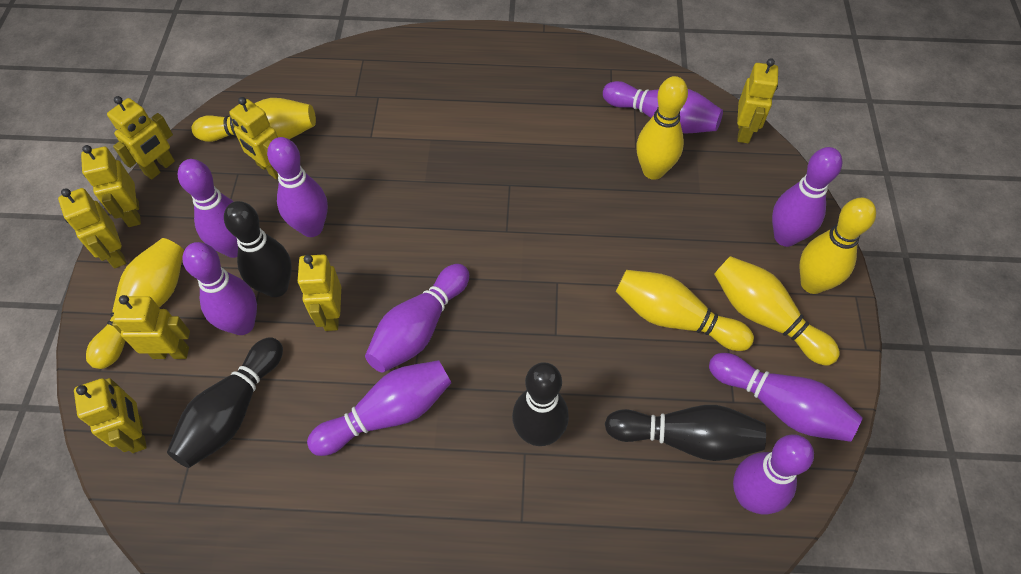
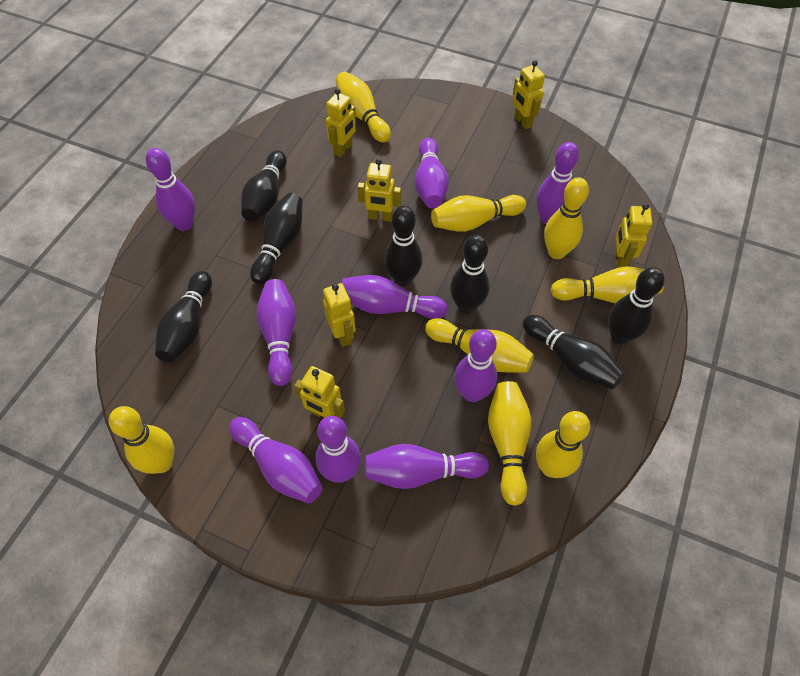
black bowling pin: [167,337,283,468] [224,201,292,297] [512,362,569,446] [605,405,766,461] = 4 -> [155,271,212,363] [241,150,287,222] [250,193,303,285] [384,206,422,286] [450,235,490,314] [523,315,625,389] [609,267,665,344] = 7
yellow bowling pin: [86,238,184,369] [192,98,316,142] [616,270,754,351] [636,76,688,180] [714,256,840,366] [800,198,876,294] = 6 -> [109,406,174,474] [336,72,391,142] [425,318,534,373] [431,195,526,232] [488,381,531,506] [536,411,590,478] [544,177,589,259] [551,266,664,303] = 8
yellow robot: [58,188,126,269] [74,378,147,453] [81,145,141,227] [107,96,175,179] [112,295,190,359] [229,97,278,179] [297,254,341,331] [737,58,778,143] = 8 -> [294,366,345,417] [323,283,356,347] [326,88,356,157] [357,159,401,222] [513,60,545,130] [615,203,652,268] = 6

